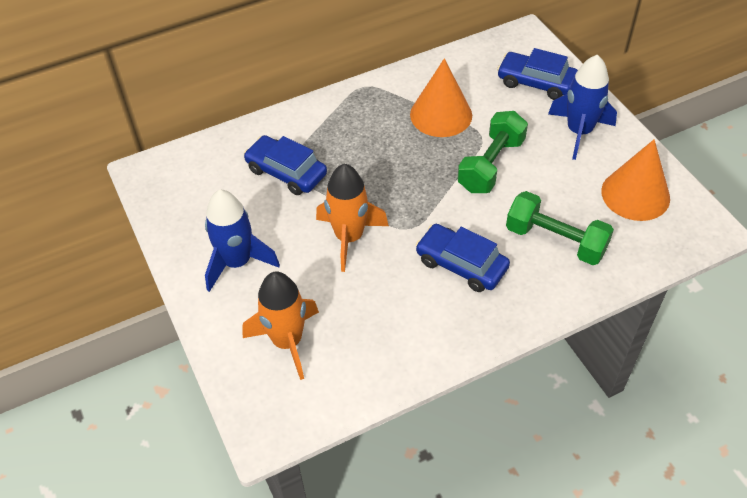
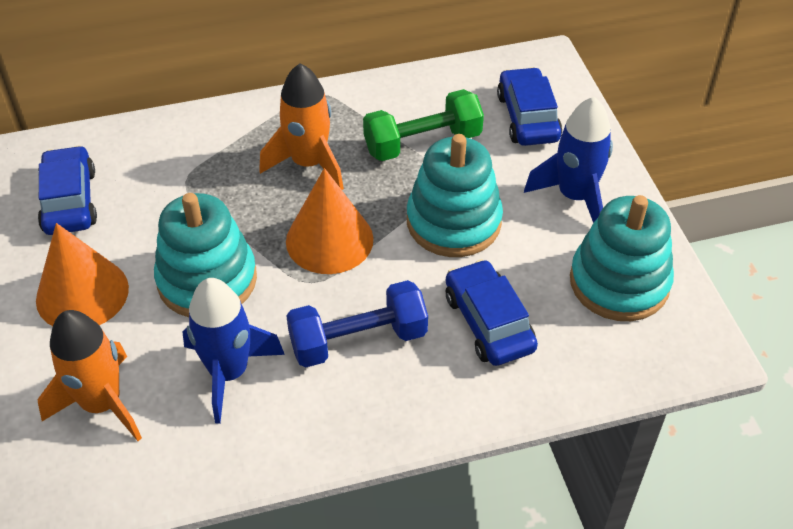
blue dumbbell: none = 0 -> [286,280,428,367] = 1
green dumbbell: [457,111,528,193] [506,191,614,265] = 2 -> [363,89,484,161] = 1
turquoise stacking toy: none = 0 -> [154,193,257,317] [407,134,503,257] [570,195,674,321] = 3

